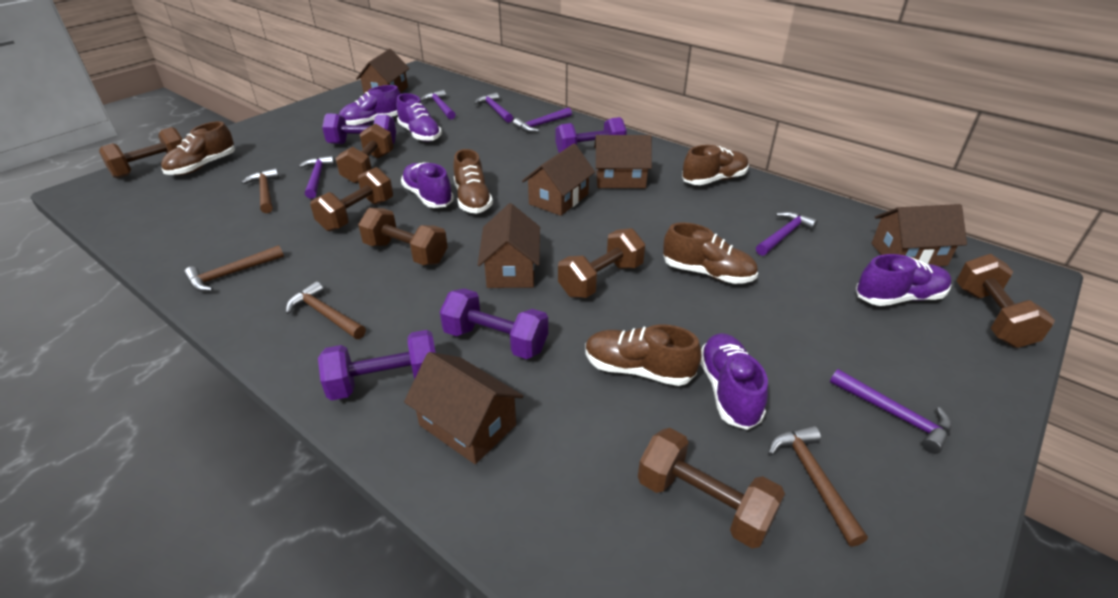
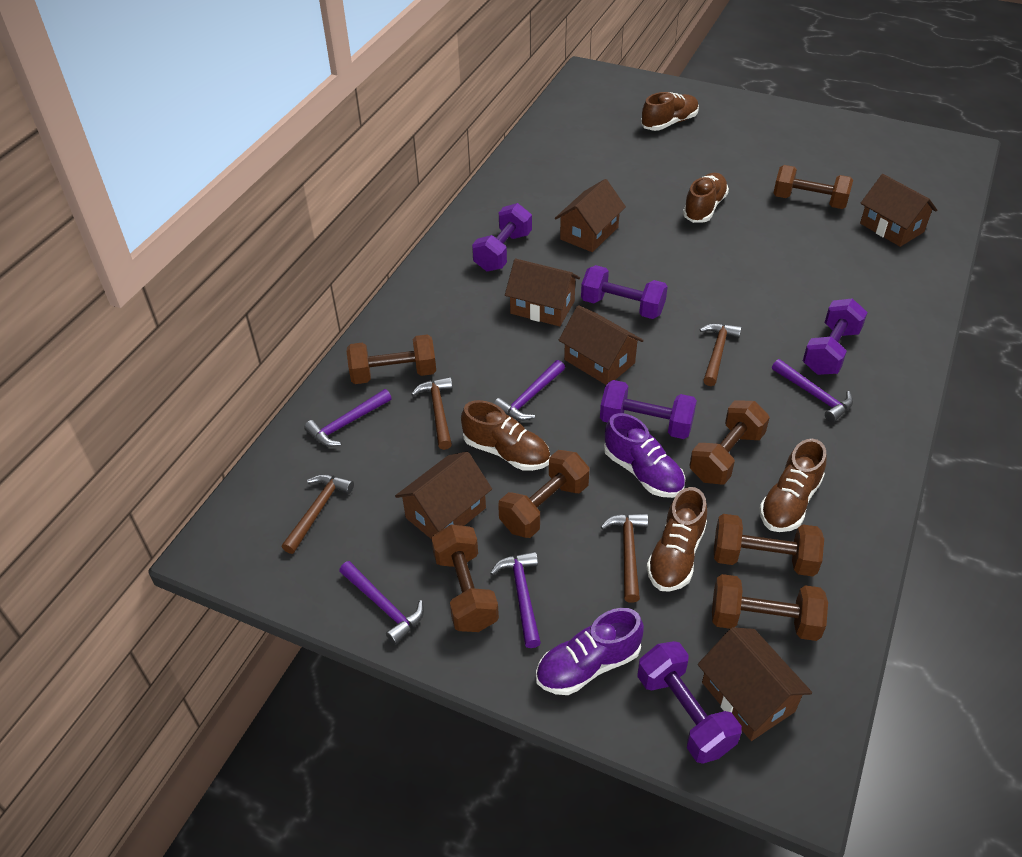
purple dumbbell: [318,330,436,400] [322,114,396,144] [440,289,548,359] [555,117,627,153] = 4 -> [472,203,532,272] [581,265,668,319] [600,380,697,439] [637,641,742,764] [803,298,867,375] = 5
purple hammer: [299,155,335,199] [420,90,456,120] [474,92,513,123] [513,107,572,132] [756,211,818,256] [830,369,952,454] = 6 -> [304,389,392,447] [339,561,424,645] [490,551,541,648] [494,360,565,421] [772,359,853,422] = 5
purple shoe: [339,85,401,125] [396,93,442,142] [401,163,454,208] [700,333,768,430] [856,254,951,306] = 5 -> [536,608,644,695] [604,413,685,498] = 2

